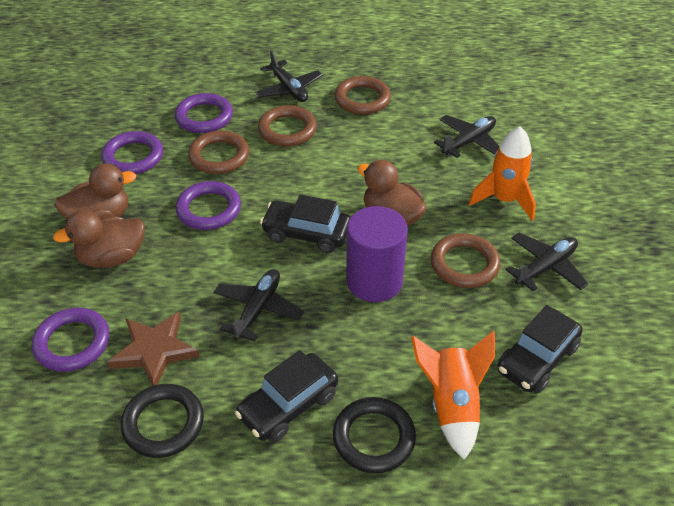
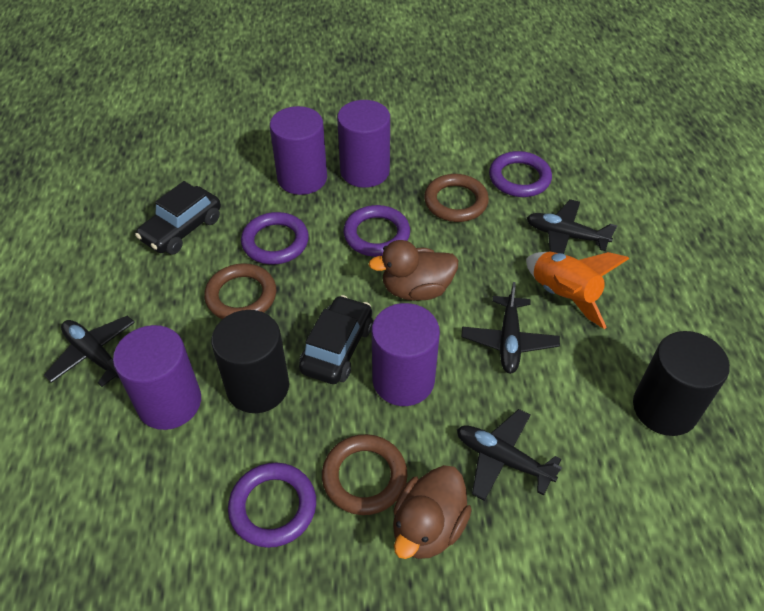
black car: [235,350,338,442] [260,194,351,253] [497,305,583,393] = 3 -> [135,181,221,255] [299,295,373,384] = 2
black cylinder: none = 0 -> [211,310,289,413] [633,331,730,436] = 2
black ring: [121,384,204,458] [333,397,416,473] = 2 -> none = 0
brown duck: [53,210,145,268] [54,163,136,219] [357,160,427,227] = 3 -> [369,240,458,301] [393,465,472,559] = 2
brown ring: [188,131,249,174] [258,105,317,147] [335,76,391,115] [431,233,500,288] = 4 -> [204,263,276,319] [322,434,408,515] [424,174,489,222] = 3
brown star: [107,312,200,386] = 1 -> none = 0
orange rocket: [411,331,495,460] [469,127,536,221] = 2 -> [526,252,629,329] = 1
purple cylinder: [346,206,408,302] = 1 -> [113,325,201,430] [270,106,327,195] [337,100,390,188] [372,303,440,406] = 4

